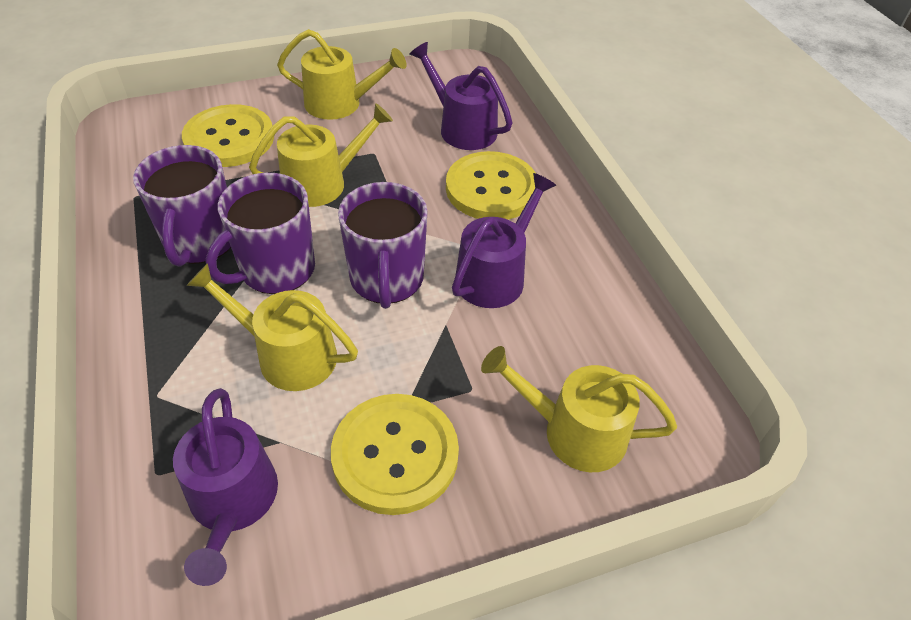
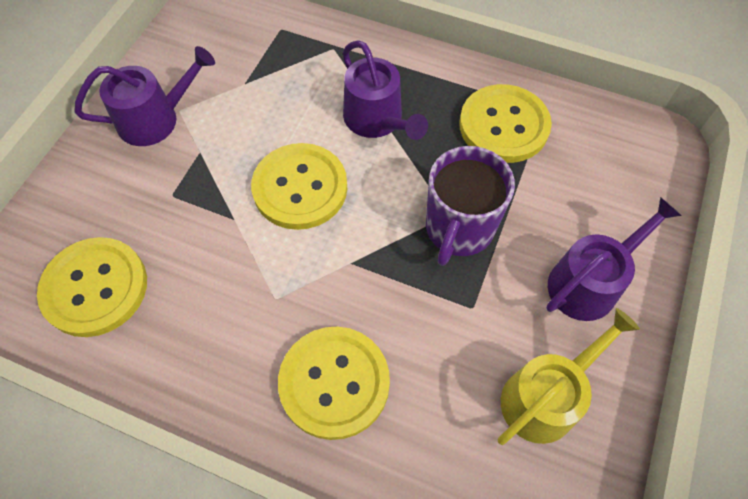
purple mug: [133,145,231,266] [206,173,315,294] [338,182,428,309] = 3 -> [426,146,515,266] = 1
yellow button: [182,104,274,167] [331,394,459,515] [446,151,535,220] = 3 -> [37,237,147,337] [251,143,347,230] [278,326,390,440] [459,84,552,163] = 4
yellow watering can: [186,263,358,391] [249,103,393,207] [277,29,407,120] [481,346,677,472] = 4 -> [498,308,640,445] = 1

